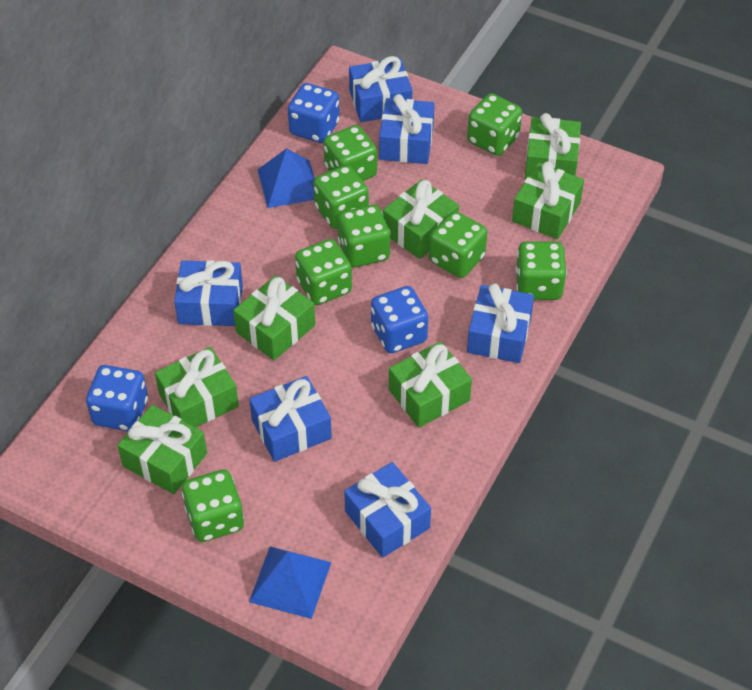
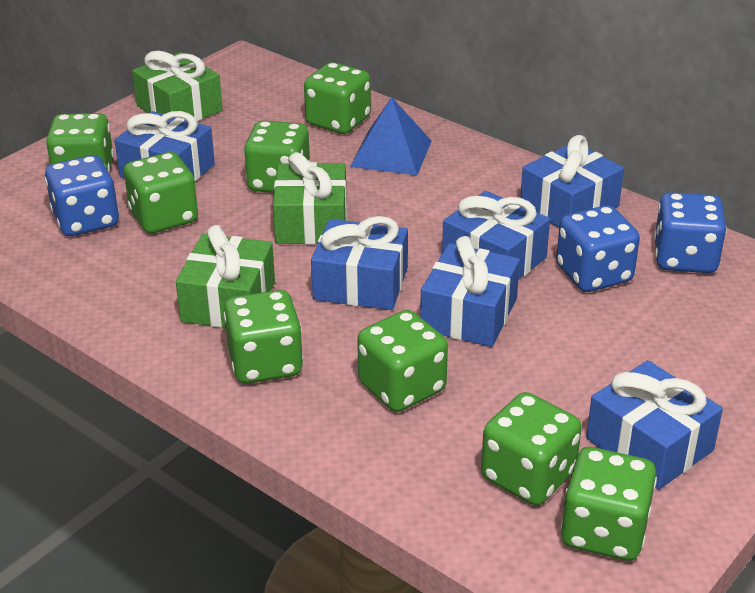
blue pyramid: [249,546,331,619] [258,148,315,208] = 2 -> [350,97,432,175] = 1
green gift: [117,405,207,494] [155,347,239,428] [233,275,315,360] [383,180,459,259] [389,341,472,428] [512,161,584,239] [525,113,581,179] = 7 -> [132,51,223,121] [176,225,275,328] [273,152,347,245] = 3

